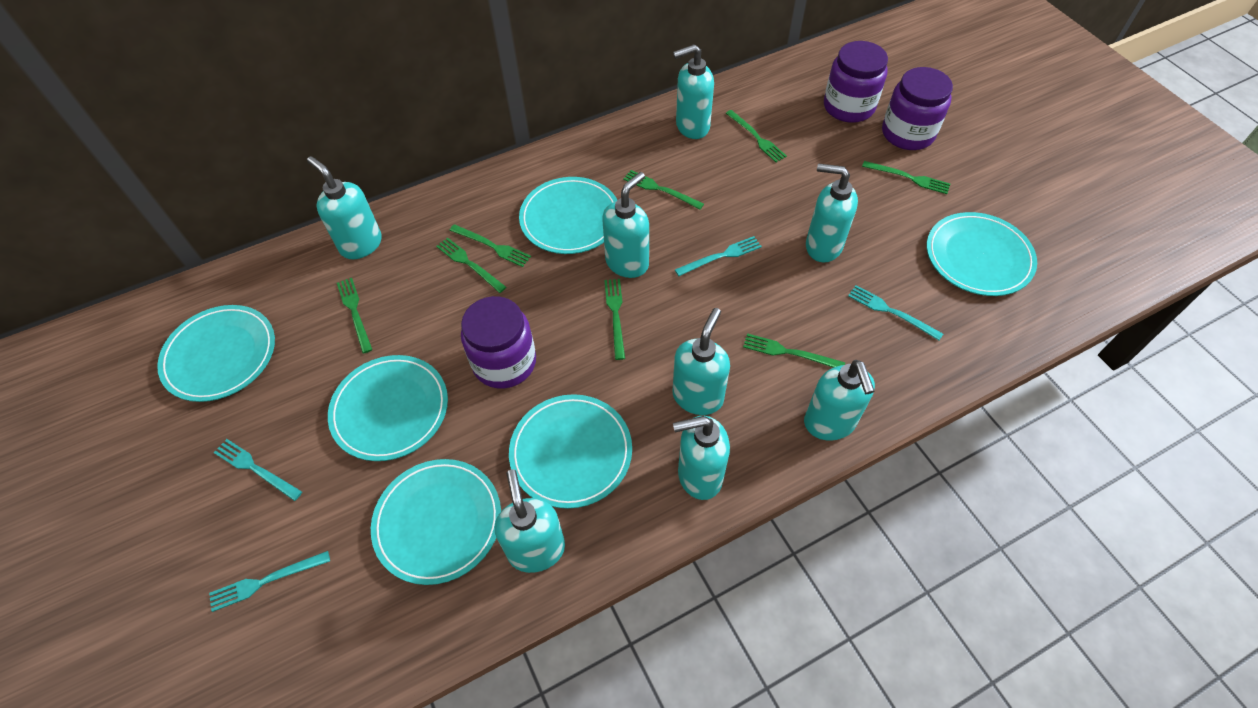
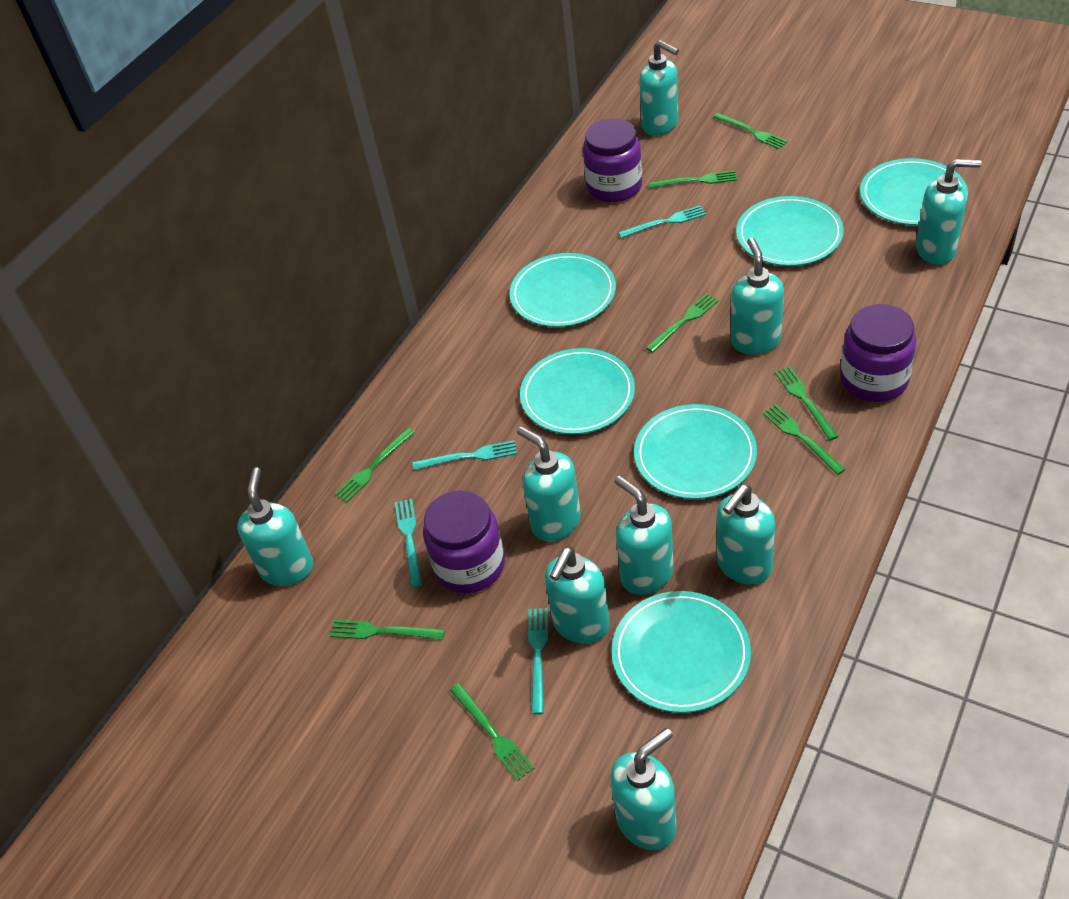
turquoise soap dispenser: [307,156,382,259] [495,469,565,573] [602,172,649,278] [673,44,714,139] [673,308,730,415] [673,416,730,500] [804,360,875,441] [806,163,858,263] = 8 -> [237,467,313,586] [517,426,581,542] [545,547,610,644] [610,728,677,850] [614,476,674,595] [639,40,679,136] [717,485,775,584] [731,237,784,354] [916,159,982,265] = 9

